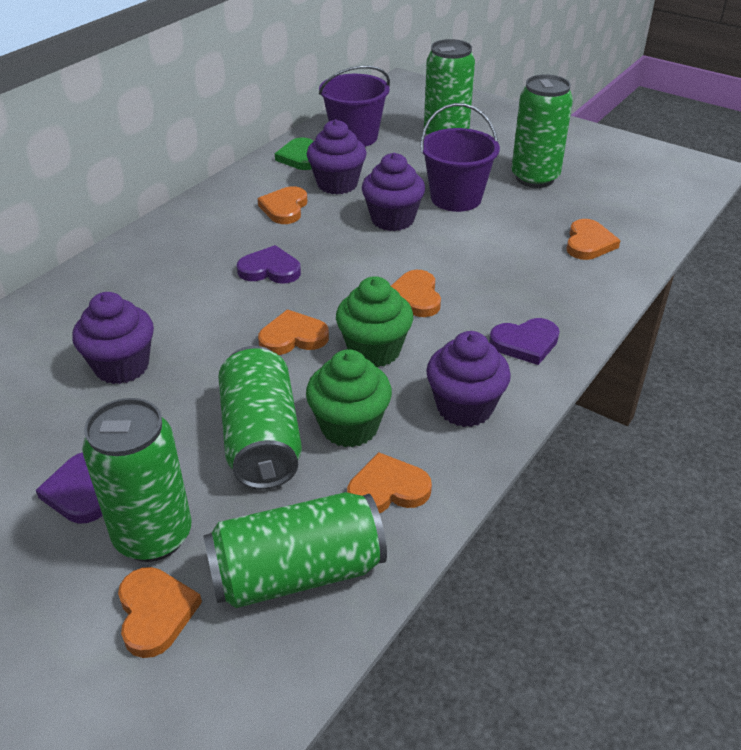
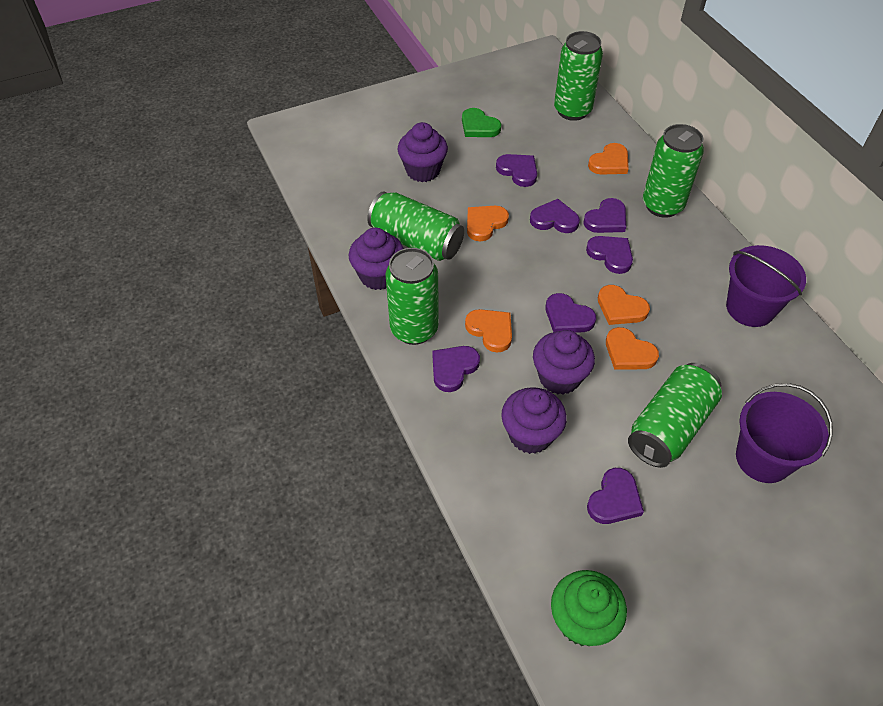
green cupcake: [306,349,392,447] [336,276,413,367] = 2 -> [551,570,627,646] = 1
orange heart: [118,567,202,658] [257,186,307,224] [258,309,329,355] [347,452,432,513] [391,270,441,317] [566,219,621,260] = 6 -> [465,309,512,353] [467,206,509,241] [588,143,629,175] [598,285,650,325] [606,327,659,370] = 5
purple heart: [36,452,103,523] [237,245,301,284] [489,318,560,365] = 3 -> [432,346,480,392] [496,154,537,187] [530,199,580,233] [546,293,596,333] [583,198,626,233] [586,236,633,274] [587,468,644,524] = 7

